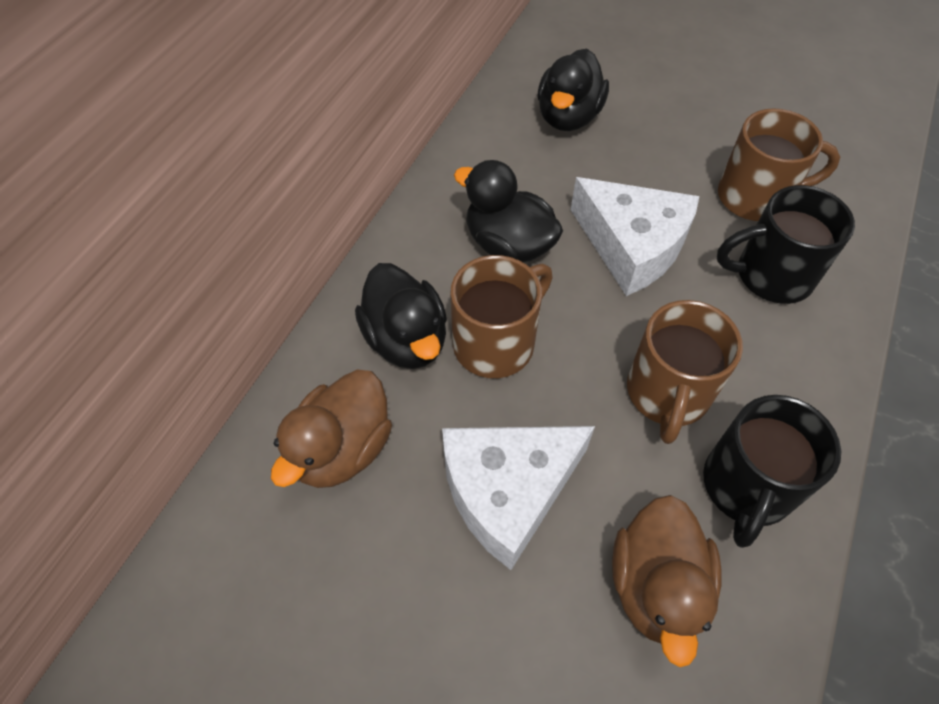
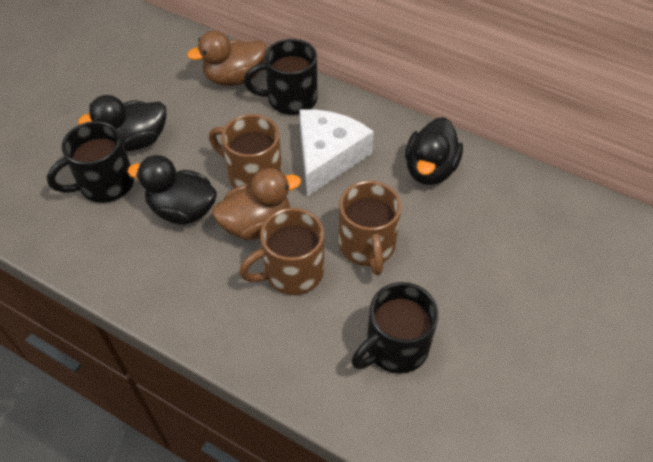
black mug: [703,395,841,548] [717,185,855,304] = 2 -> [47,121,134,203] [244,39,317,115] [351,282,439,374] = 3
white cheese: [442,426,595,570] [570,177,699,296] = 2 -> [300,110,374,197] = 1

